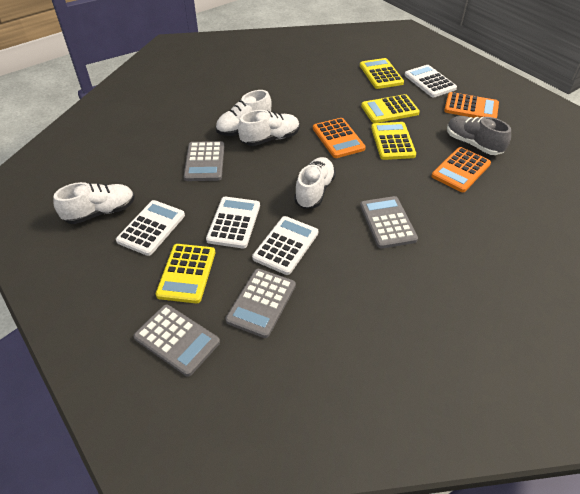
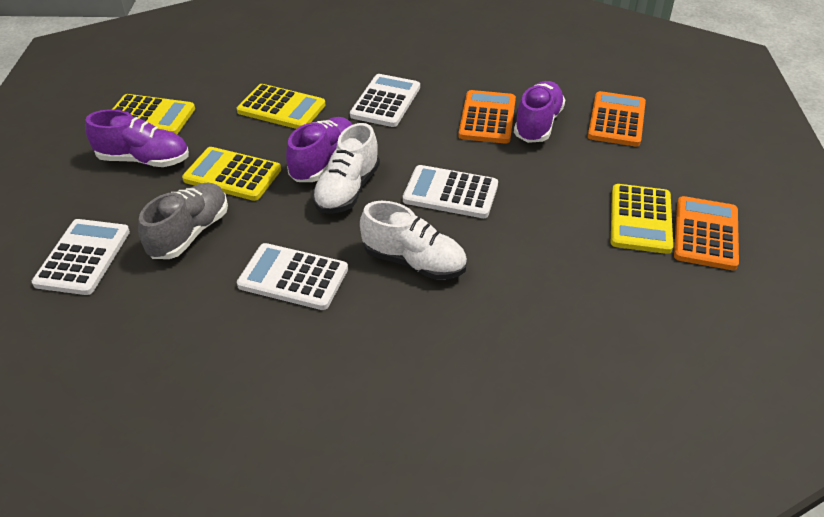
grey calculator: [134,305,220,377] [184,141,224,181] [225,269,296,338] [360,196,418,249] = 4 -> none = 0
purple shoe: none = 0 -> [85,110,189,167] [286,117,353,182] [514,81,565,143] = 3
white shoe: [54,182,135,224] [216,90,271,136] [238,110,300,146] [294,157,336,209] = 4 -> [312,123,380,214] [360,201,467,280] = 2

